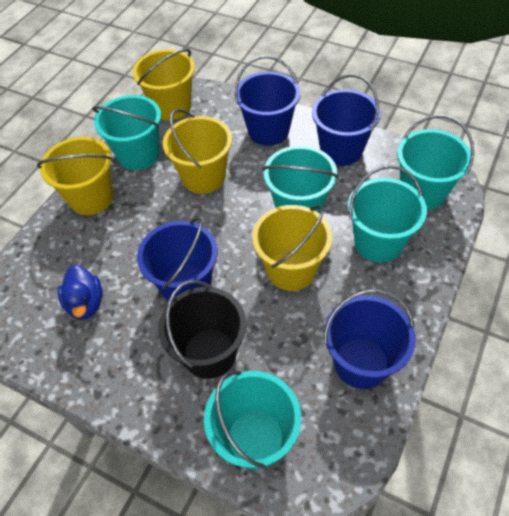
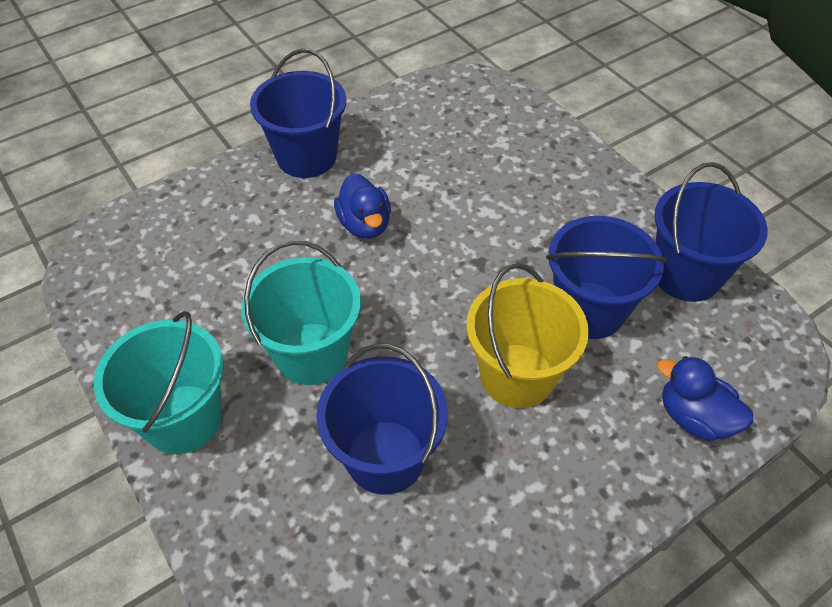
black bucket: [158,280,246,379] = 1 -> none = 0
blue duck: [58,265,103,320] = 1 -> [334,173,391,239] [657,356,753,441] = 2
turquoise bucket: [92,95,161,170] [204,371,301,469] [263,145,338,214] [348,165,427,263] [397,115,474,210] = 5 -> [94,311,224,454] [241,241,361,385] = 2
yellow bucket: [37,137,113,215] [133,49,195,120] [163,109,232,194] [252,205,332,291] = 4 -> [466,263,589,408] = 1

